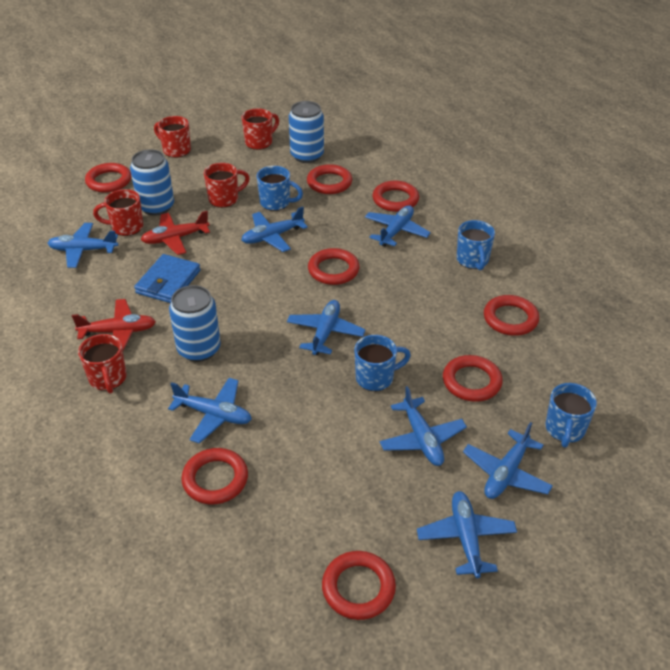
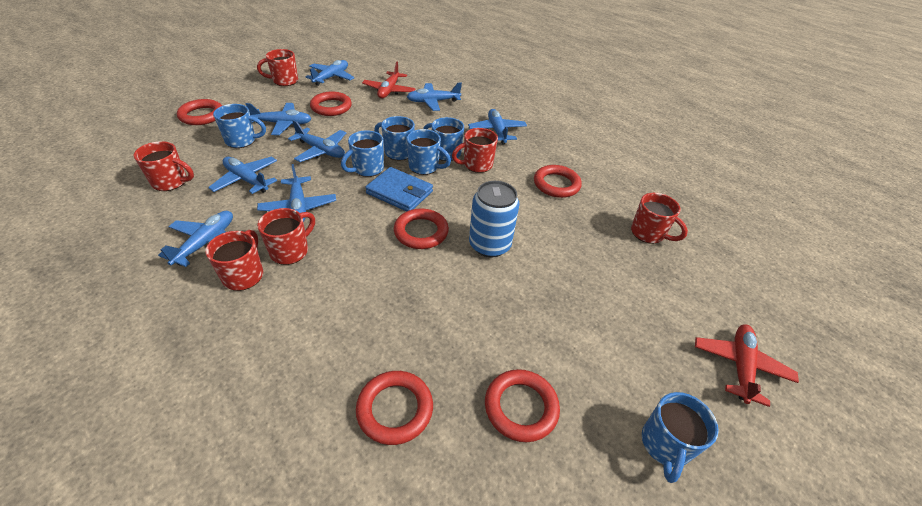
blue can: [130,149,174,216] [169,285,221,362] [289,101,324,163] = 3 -> [469,181,520,257] = 1
blue mug: [257,166,303,211] [354,335,411,391] [457,220,495,270] [546,383,597,448] = 4 -> [213,104,266,148] [341,130,384,177] [374,116,415,160] [406,129,451,175] [423,117,464,161] [642,392,719,483] = 6
red mug: [78,334,127,394] [93,189,143,236] [154,116,191,158] [204,163,250,208] [241,109,279,150] = 5 -> [133,141,194,191] [205,230,263,291] [257,49,298,86] [257,208,315,265] [452,128,498,173] [631,193,688,244] = 6
red ring: [85,163,131,193] [181,448,248,505] [307,164,352,194] [308,248,360,285] [322,551,396,620] [372,181,419,212] [443,355,503,402] [484,295,539,336] = 8 -> [177,99,222,125] [310,92,352,116] [356,371,433,445] [394,208,449,249] [485,369,560,442] [534,165,582,198] = 6

